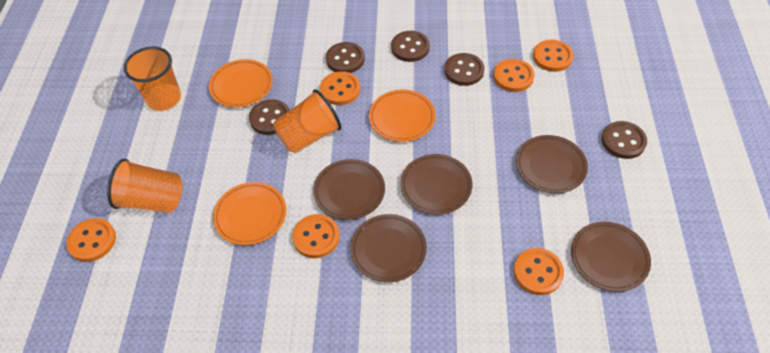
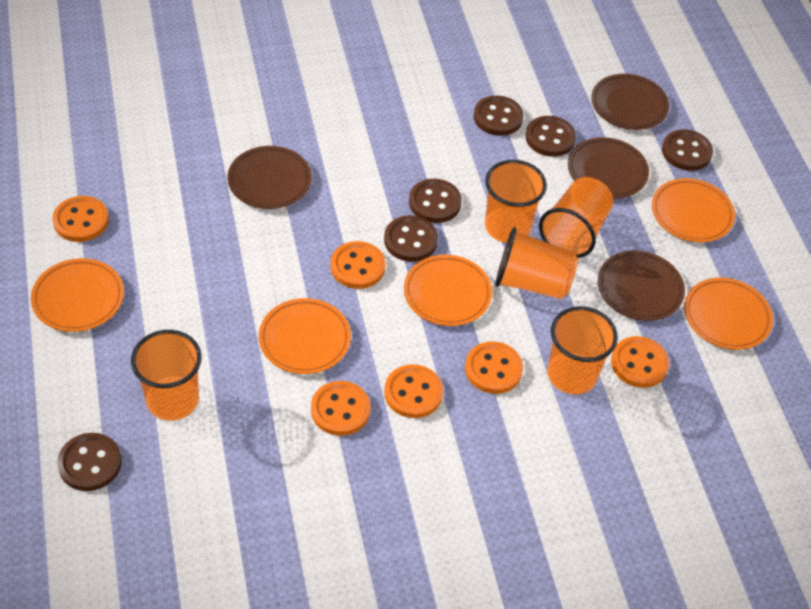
brown button: [249,99,290,135] [326,42,365,73] [391,31,430,62] [444,53,485,86] [601,121,647,159] = 5 -> [57,433,122,491] [384,216,438,262] [409,179,462,223] [474,96,524,136] [525,116,576,157] [662,129,713,171] = 6
brown plate: [313,159,385,220] [350,214,427,282] [400,154,472,214] [516,135,588,193] [571,222,651,292] = 5 -> [227,146,312,209] [568,137,649,199] [591,74,669,130] [598,250,685,321] = 4
orange cup: [107,159,182,213] [124,46,181,111] [273,89,341,153] = 3 -> [131,330,202,421] [485,160,547,243] [495,227,578,299] [539,177,614,258] [547,306,618,395] = 5
orange plate: [209,59,273,108] [213,182,286,245] [369,89,436,142] = 3 -> [31,258,124,332] [259,298,351,374] [404,255,492,326] [652,178,735,242] [684,277,773,350] = 5

